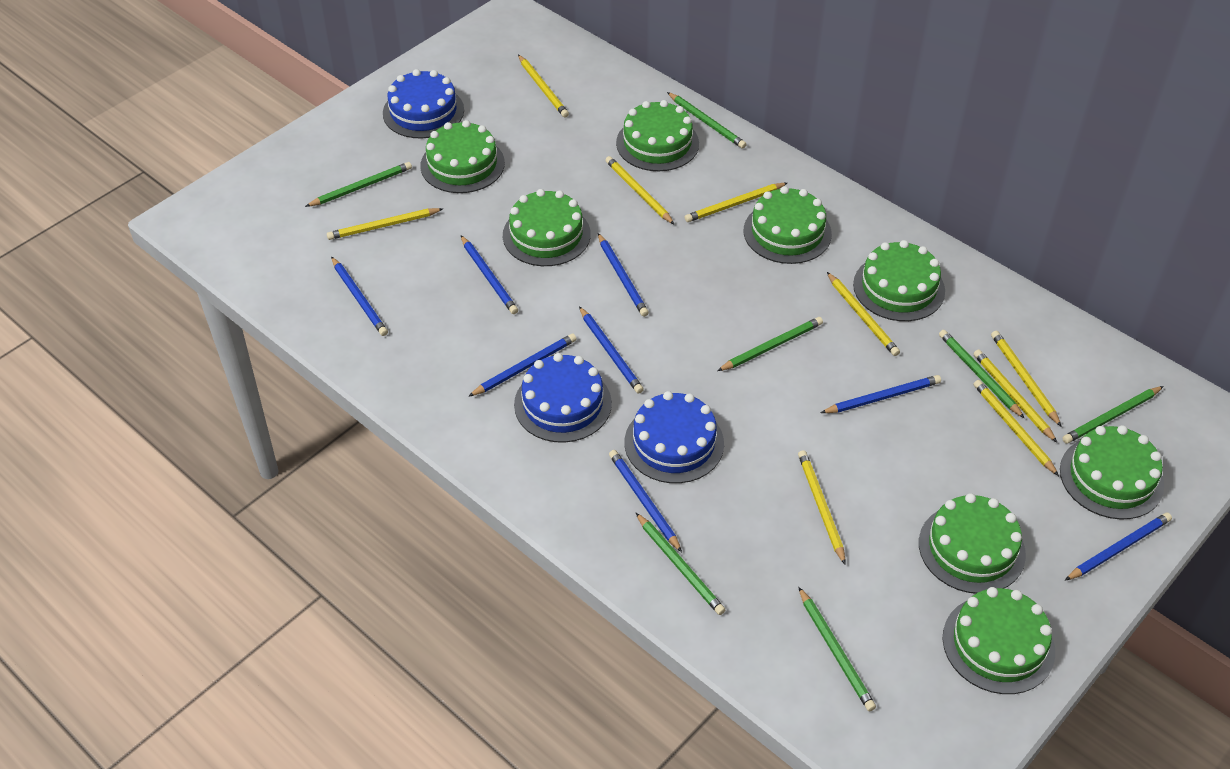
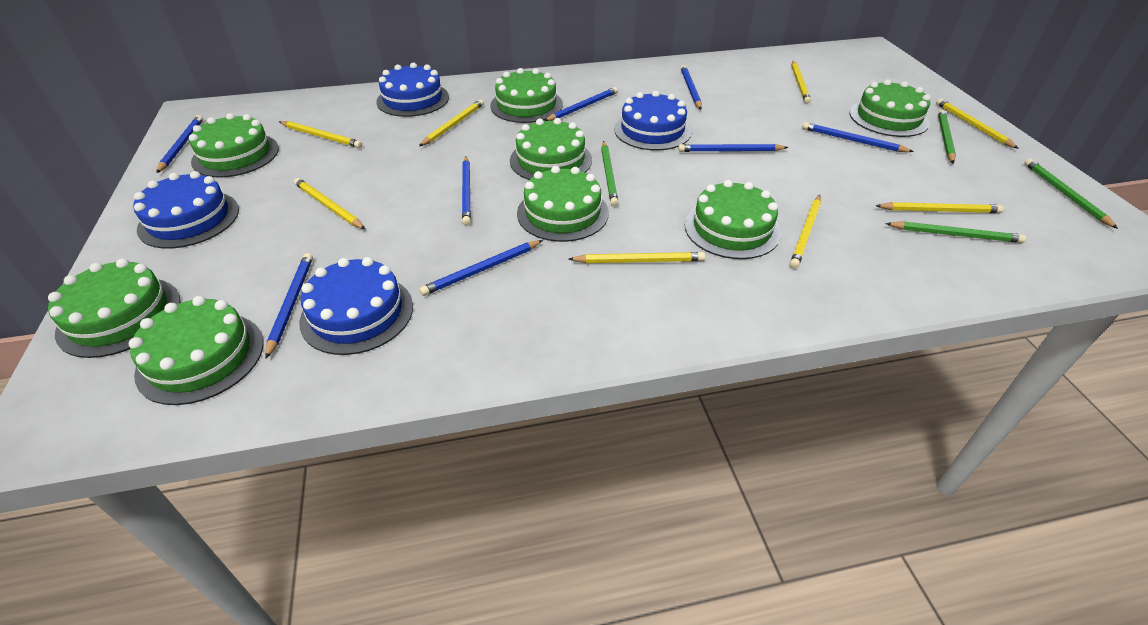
blue cake: [383,69,464,139] [514,353,612,443] [625,391,724,483] = 3 -> [133,171,239,249] [299,257,413,355] [376,62,449,117] [614,91,692,150] = 4
green pencil: [305,162,412,207] [636,513,725,615] [667,92,747,149] [717,317,823,371] [798,587,876,711] [939,330,1025,419] [1062,386,1164,444] = 7 -> [601,141,619,206] [885,221,1026,243] [938,110,956,164] [1024,158,1118,229] = 4
yellow pencil: [327,208,443,240] [518,55,569,118] [605,156,675,225] [685,183,787,222] [798,450,846,565] [827,272,900,356] [974,349,1058,443] [974,380,1059,476] [991,331,1062,427] = 9 -> [279,121,362,148] [294,178,365,229] [419,99,484,146] [569,252,705,263] [790,195,821,268] [792,61,811,104] [875,202,1004,213] [936,98,1019,149] = 8

